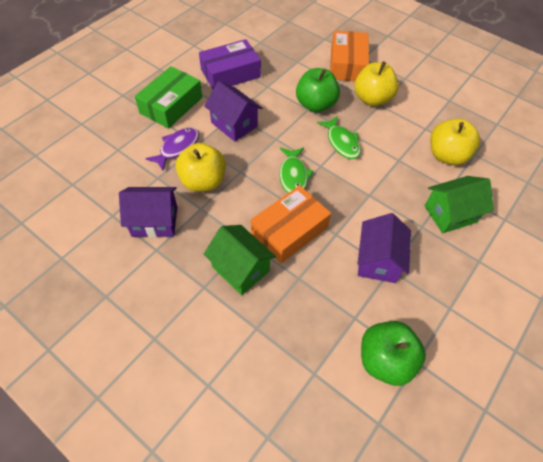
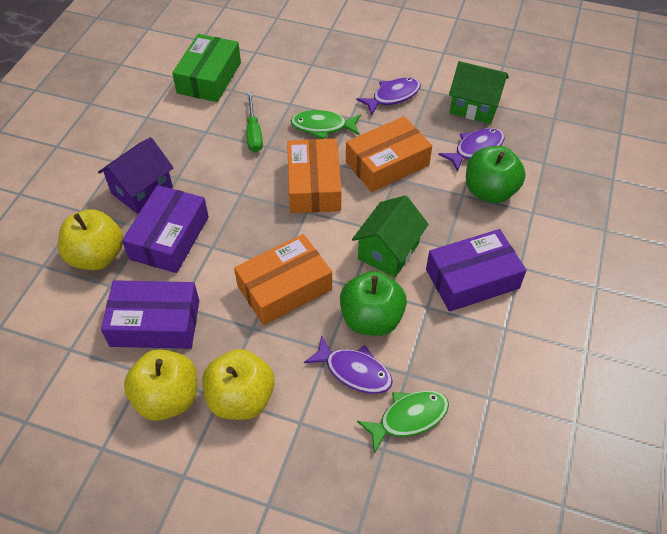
green screwdriver: none = 0 -> [246,93,263,152] = 1
orange box: [251,185,331,264] [330,30,369,81] = 2 -> [234,234,332,325] [287,139,341,213] [346,116,432,192] = 3
purple box: [199,39,261,89] = 1 -> [101,280,199,349] [122,185,209,273] [426,229,526,312] = 3
purple fish: [145,127,199,171] = 1 -> [304,335,393,394] [356,77,421,115] [438,128,504,172] = 3
purple house: [119,187,177,238] [204,81,262,142] [358,213,411,283] = 3 -> [98,137,173,214] = 1

